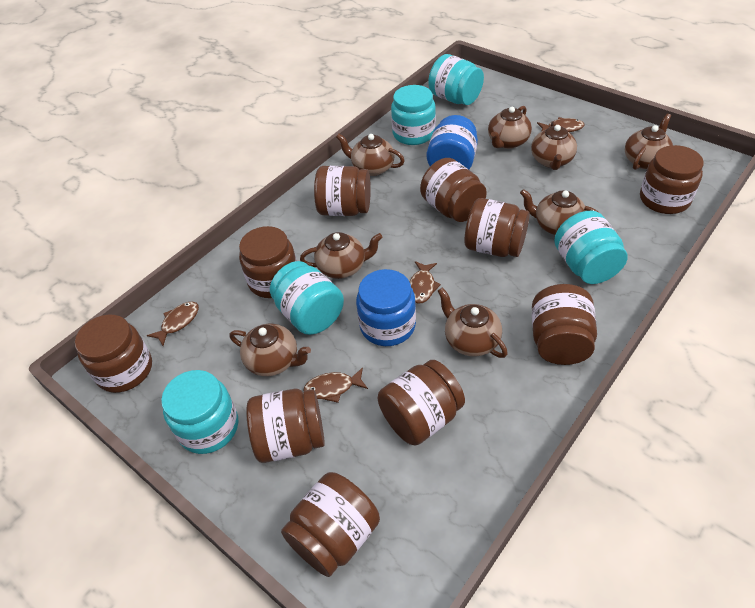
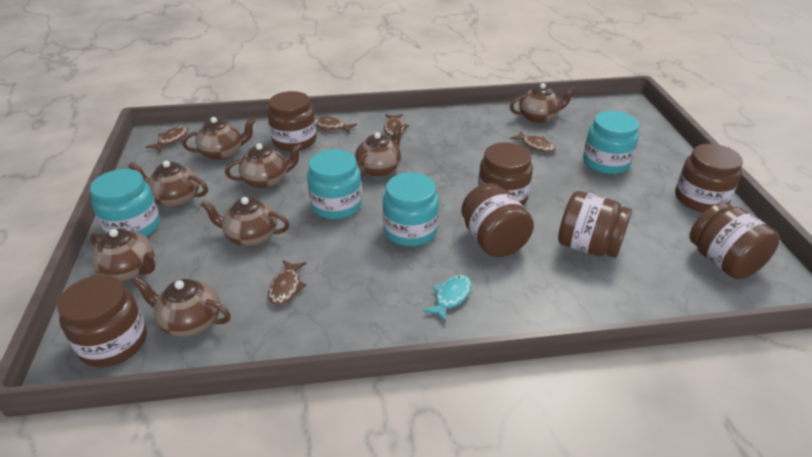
blue jar: [356,269,416,346] [427,115,478,169] = 2 -> none = 0
brown fish: [147,301,199,346] [304,367,368,403] [410,261,441,304] [537,117,584,132] = 4 -> [146,126,188,152] [268,260,307,305] [315,117,357,133] [384,114,409,137] [510,131,556,153] = 5
brown jar: [75,314,152,393] [239,226,297,298] [246,389,325,463] [281,472,380,577] [314,166,371,216] [378,360,465,446] [420,158,487,222] [464,198,530,257] [532,284,597,365] [640,145,704,214] = 10 -> [57,275,147,367] [268,91,317,151] [461,183,534,257] [478,142,533,206] [558,191,632,258] [675,144,743,212] [689,202,779,279] = 7
turquoise fish: none = 0 -> [423,275,471,322] = 1
turquoise jar: [161,370,238,454] [270,261,344,335] [391,85,436,145] [428,54,484,105] [554,210,628,284] = 5 -> [90,169,160,237] [307,149,362,219] [383,172,439,247] [583,111,639,174] = 4

